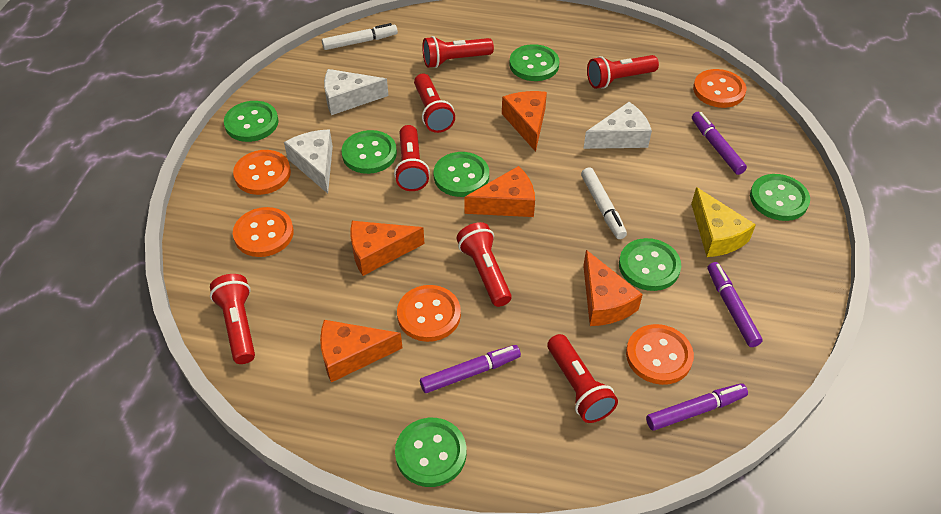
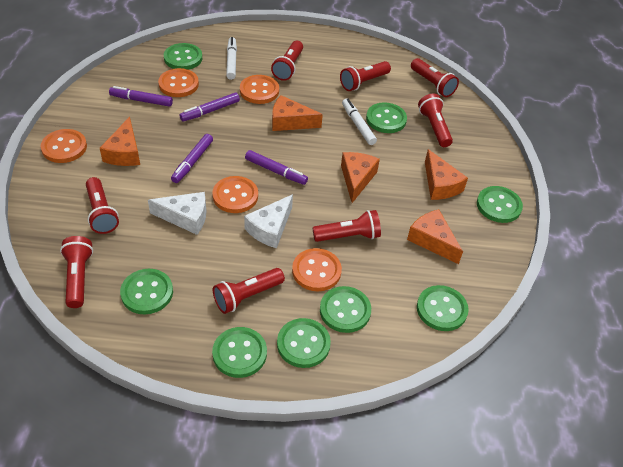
green button: [224,101,278,142] [341,130,397,174] [395,418,466,487] [434,152,489,197] [510,44,559,81] [619,238,681,291] [750,174,810,221] = 7 -> [120,269,173,314] [164,43,202,70] [212,327,267,378] [277,318,331,368] [320,286,371,333] [366,102,407,133] [417,285,469,331] [477,186,523,223] = 8
red flashlight: [210,274,255,364] [394,125,430,191] [414,73,455,133] [422,36,494,68] [457,222,512,307] [547,334,618,423] [587,55,659,89] = 7 -> [60,236,93,308] [86,177,119,234] [213,268,285,314] [271,41,303,81] [313,210,381,242] [340,61,391,91] [411,58,459,97] [418,93,453,147] = 8
white cheese: [284,129,333,194] [324,69,389,115] [583,102,652,149] = 3 -> [148,192,206,235] [244,194,293,248] = 2
yellow cheese: [691,187,756,257] = 1 -> none = 0

